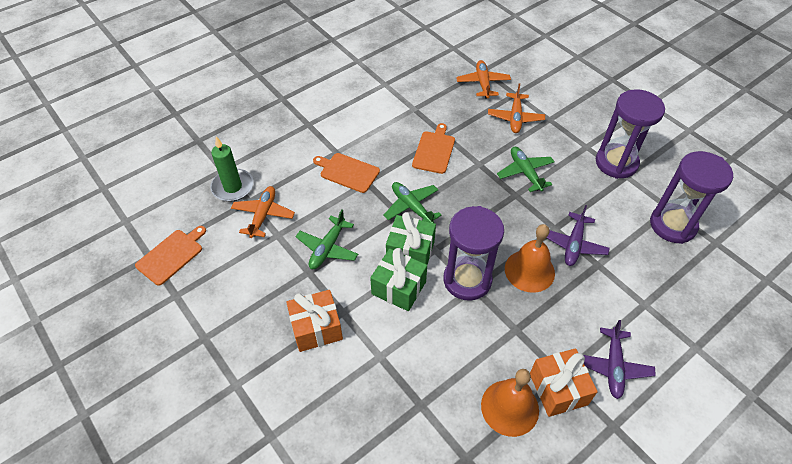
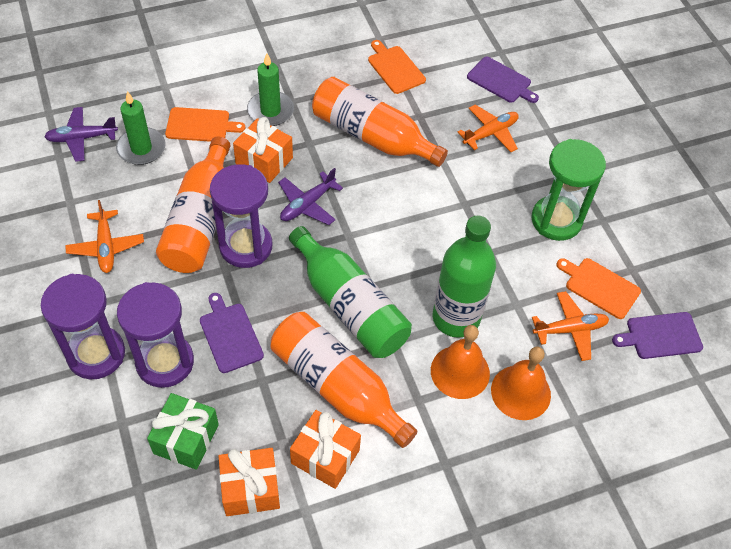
green bottle: none = 0 -> [289,226,412,358] [432,215,496,338] = 2
green candle: [210,137,254,202] = 1 -> [116,91,165,165] [247,53,294,126] = 2
green gift: [370,248,427,311] [386,212,436,265] = 2 -> [147,393,219,470] = 1
green hourglass: none = 0 -> [531,139,606,241] = 1
green plane: [295,210,358,269] [383,182,442,223] [497,147,555,192] = 3 -> none = 0
orange bottle: none = 0 -> [156,136,230,273] [271,312,418,448] [312,77,448,167] = 3
orange gift: [286,290,343,352] [530,348,598,417] = 2 -> [218,448,280,516] [233,117,293,183] [290,410,361,489] = 3
purple cutting board: none = 0 -> [200,293,264,373] [467,57,539,103] [612,312,703,359] = 3

